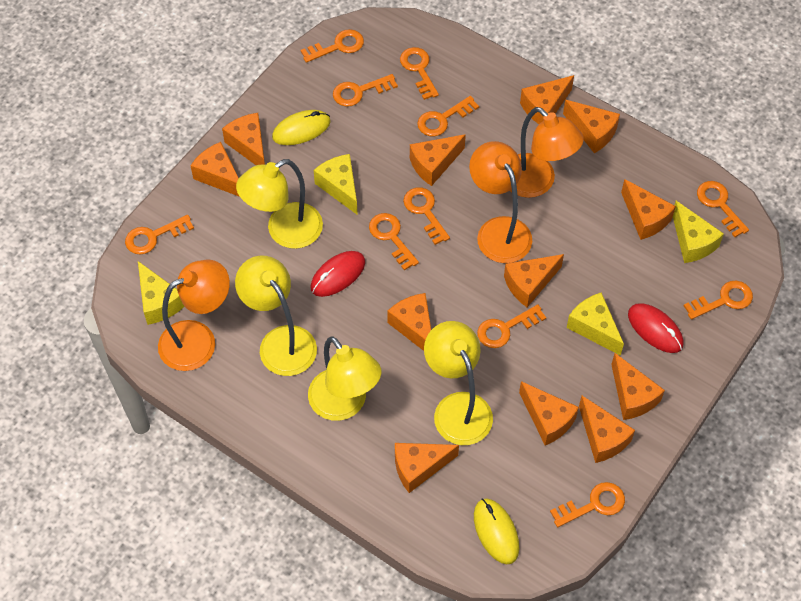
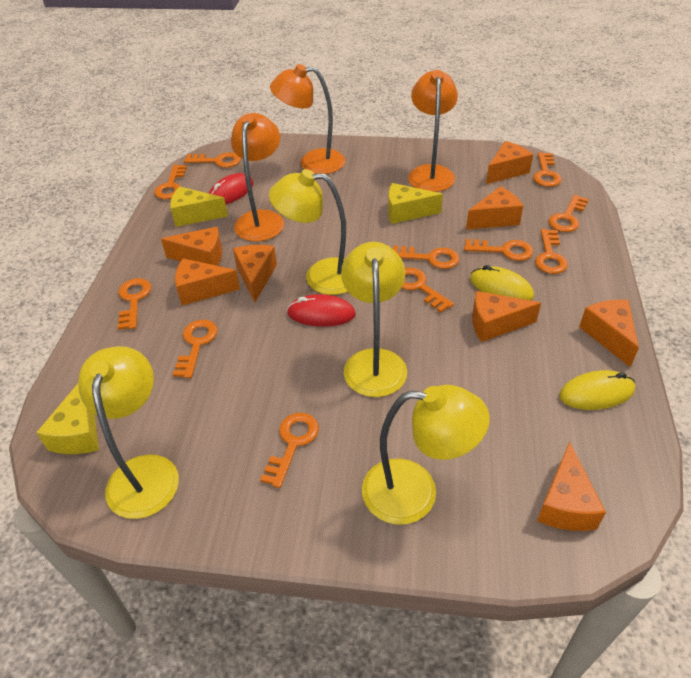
orange cheese: [190,142,240,197] [222,113,265,165] [387,293,431,351] [395,443,459,493] [410,134,466,186] [504,254,564,307] [519,381,579,446] [520,75,574,124] [563,100,620,153] [579,396,635,463] [611,353,665,420] [621,179,676,240] = 12 -> [161,227,222,266] [175,259,240,305] [233,245,277,302] [466,186,523,230] [472,291,541,342] [486,141,533,184] [537,442,606,531] [579,300,639,367] = 8
yellow cheese: [138,261,185,325] [314,154,358,215] [567,292,624,356] [673,201,724,263] = 4 -> [36,384,99,454] [170,187,228,227] [388,183,443,224] = 3

